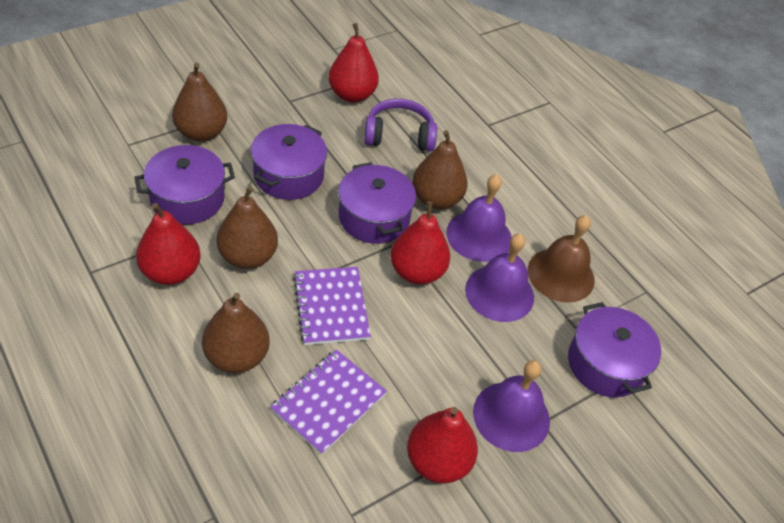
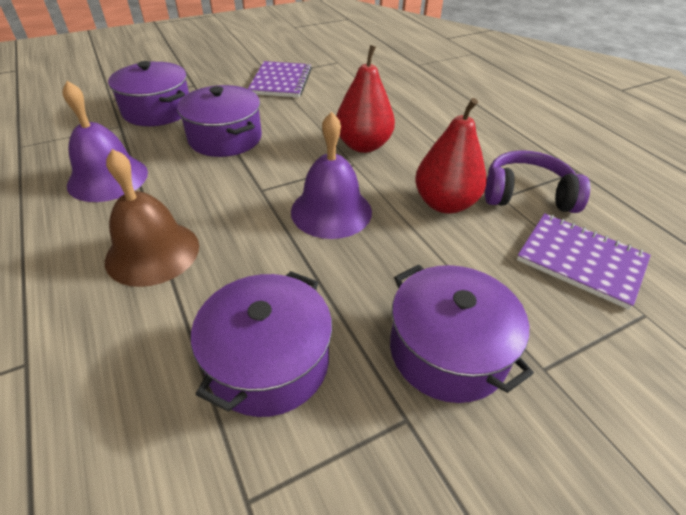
brown pear: [172,63,227,142] [202,293,270,373] [216,186,278,269] [412,130,467,209] = 4 -> none = 0
purple bell: [446,174,511,262] [465,233,534,322] [473,360,550,452] = 3 -> [62,81,148,202] [291,112,372,239] = 2
red pear: [136,203,201,285] [328,23,379,103] [391,201,450,285] [407,407,478,483] = 4 -> [336,45,395,153] [415,98,487,214] = 2

